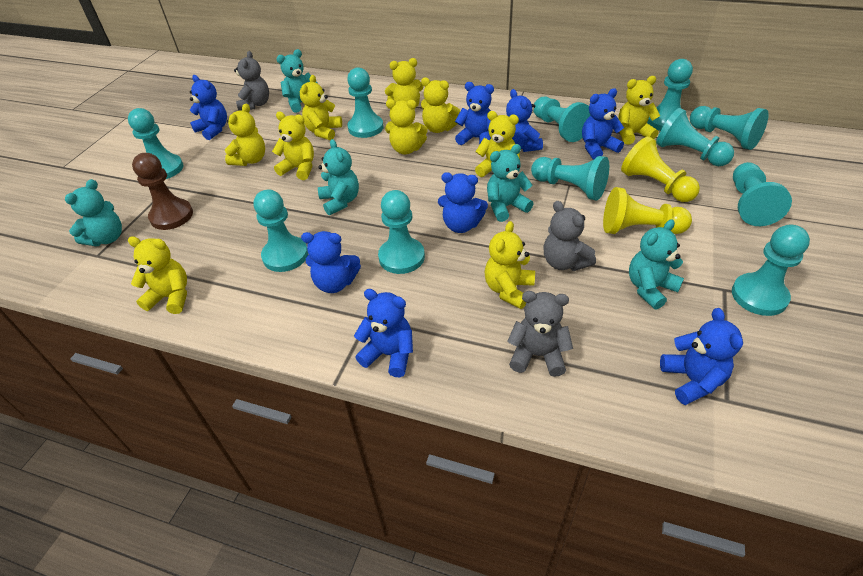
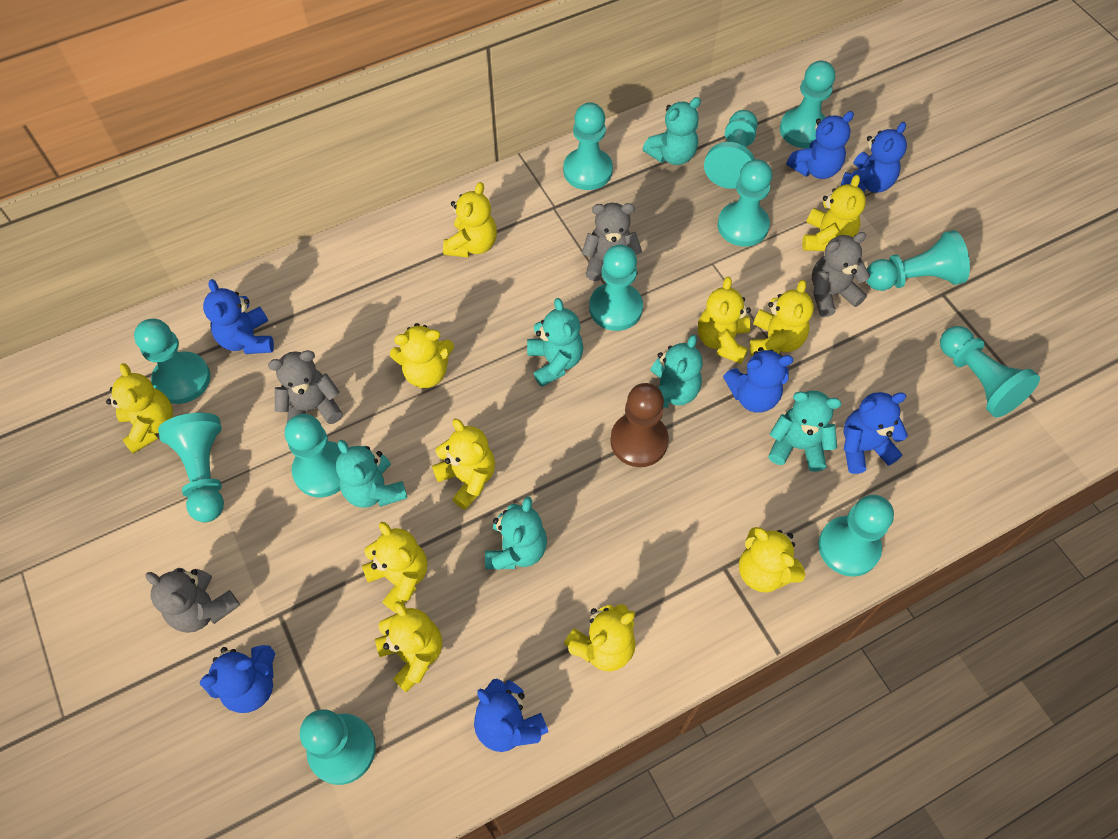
blue teddy bear: [190,75,227,140] [301,231,361,293] [354,289,413,377] [438,172,488,233] [455,82,494,145] [506,89,543,152] [582,88,624,159] [660,308,743,405] = 8 -> [199,645,275,713] [203,279,274,354] [474,679,548,752] [723,347,793,413] [786,111,854,179] [840,122,907,193] [843,392,908,474] = 7
grey teddy bear: [234,51,269,111] [507,291,573,377] [544,201,596,271] = 3 -> [146,568,240,633] [268,350,343,424] [582,203,642,281] [812,232,870,317] = 4
turquoise pawn: [128,108,183,179] [254,189,308,272] [347,67,384,138] [378,190,425,274] [531,156,609,201] [534,97,591,142] [647,59,693,131] [656,108,734,166] [690,106,769,150] [732,224,810,316] [733,162,792,226] = 11 -> [134,319,211,404] [158,413,224,522] [285,414,341,497] [300,709,376,785] [563,102,613,190] [589,245,643,331] [704,110,758,189] [717,159,772,246] [780,61,835,148] [818,495,894,577] [866,230,970,291] [940,326,1040,417] = 12
turquoise teddy bear: [65,179,122,246] [277,49,318,113] [318,139,359,215] [487,144,533,222] [629,219,684,310] = 5 -> [336,440,407,508] [485,497,547,570] [527,298,583,387] [643,97,701,165] [651,334,703,408] [768,391,842,472] = 6
yellow pawn: [603,187,692,234] [621,136,700,202] = 2 -> none = 0
yellow teddy bear: [128,236,187,314] [225,104,265,166] [272,112,314,180] [300,75,342,140] [385,58,424,107] [385,99,428,154] [421,77,460,133] [475,111,520,177] [484,221,535,309] [618,76,660,145] = 10 -> [106,363,173,454] [362,522,427,613] [375,601,442,692] [390,323,454,388] [432,419,495,510] [443,182,497,257] [564,604,636,671] [698,277,751,364] [739,527,805,593] [750,280,814,356] [802,175,866,251] = 11

